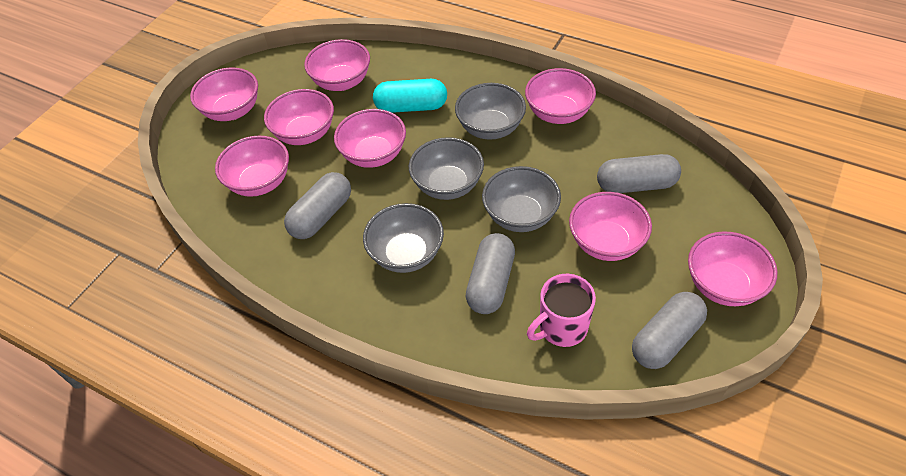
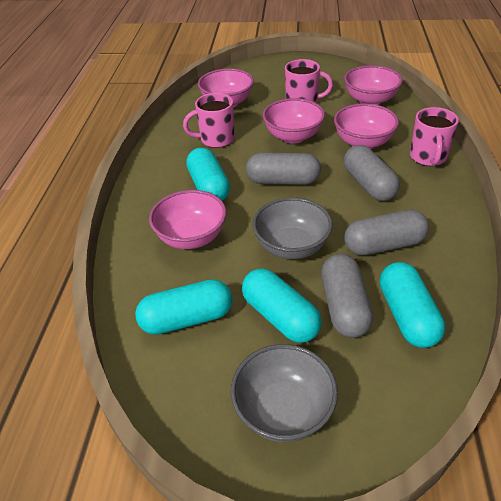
grey bowl: [363,203,444,273] [409,137,484,200] [455,83,526,140] [482,166,561,232] = 4 -> [231,344,338,442] [252,197,333,259] = 2
pink bowl: [190,68,258,121] [215,136,289,197] [264,89,334,145] [304,39,370,91] [334,109,406,168] [525,68,596,124] [569,192,652,261] [688,231,777,306] = 8 -> [149,190,227,249] [198,68,254,107] [263,98,325,144] [334,103,399,149] [344,65,403,105] = 5
pink mug: [527,274,596,347] = 1 -> [183,93,235,148] [285,59,333,103] [410,107,459,166] = 3
turquoise capsule: [373,79,447,113] = 1 -> [135,279,232,335] [186,148,230,201] [242,268,321,343] [380,262,445,348] = 4

